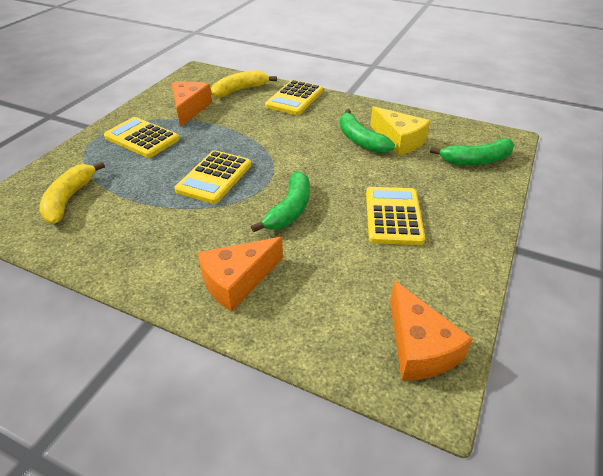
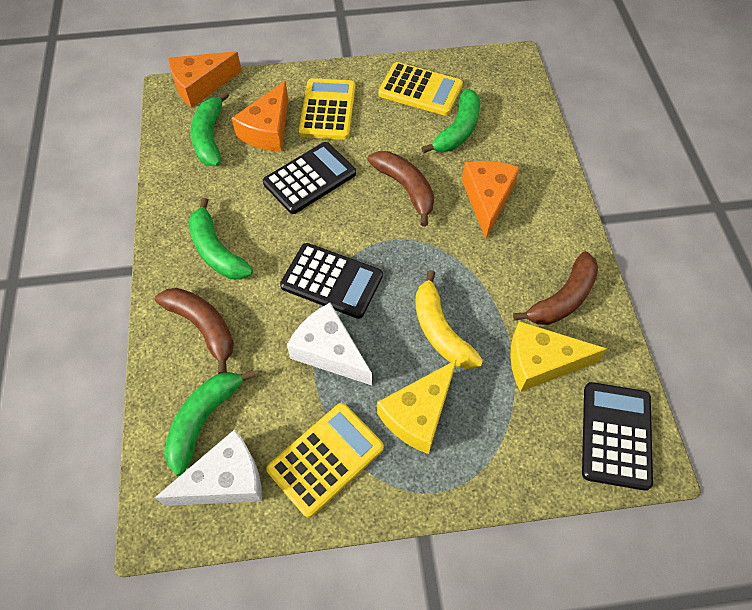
black calculator: none = 0 -> [263,142,356,214] [280,243,383,319] [582,382,653,491] = 3
brown banana: none = 0 -> [155,288,234,374] [368,151,434,226] [513,251,598,325] = 3
green banana: [251,171,310,232] [340,109,395,153] [430,138,515,165] = 3 -> [164,370,256,476] [189,198,253,280] [191,91,229,166] [421,88,480,154] = 4
white cheese: none = 0 -> [155,429,262,506] [287,303,372,385] = 2
yellow banana: [39,162,105,224] [211,70,277,98] = 2 -> [415,270,483,369] = 1
yellow calculator: [104,117,180,158] [175,150,251,204] [265,80,323,115] [366,187,425,245] = 4 -> [266,403,384,518] [299,78,355,140] [378,62,463,116] = 3
yellow cheese: [370,106,430,156] = 1 -> [377,360,457,454] [510,321,607,392] = 2

